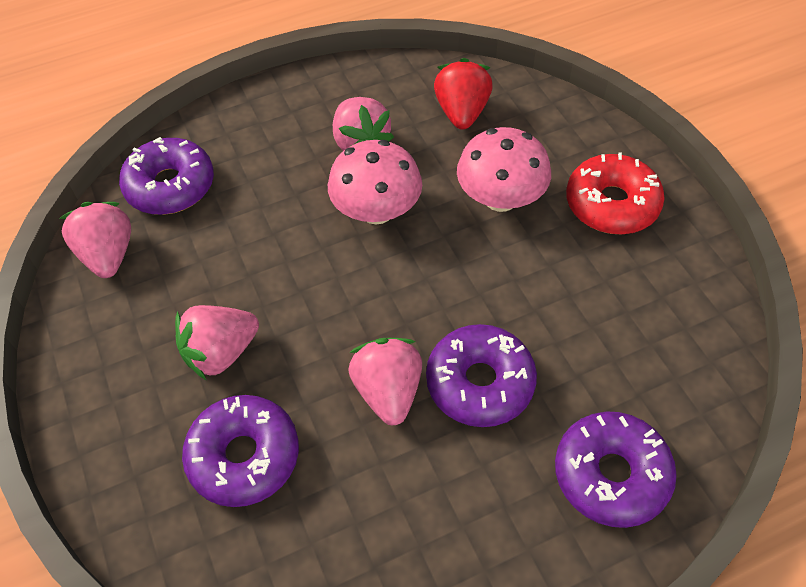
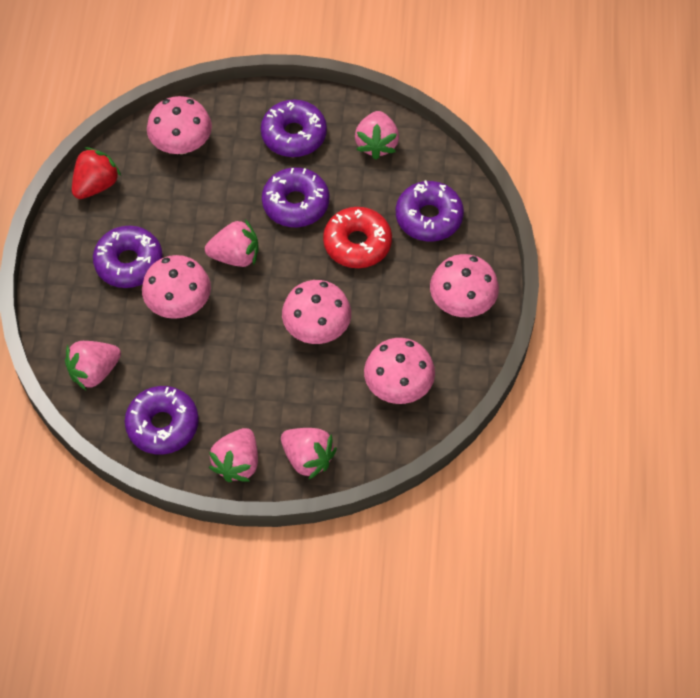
pink mushroom: [328,140,422,225] [457,127,551,212] = 2 -> [142,255,211,319] [147,96,212,154] [282,280,351,344] [364,338,435,404] [430,254,499,317] = 5
pink strawberry: [59,202,131,278] [175,305,259,380] [333,97,394,151] [348,338,422,425] = 4 -> [65,341,121,390] [205,219,259,267] [209,428,258,482] [281,428,337,479] [355,111,399,160] = 5
purple donut: [119,137,214,215] [182,395,299,507] [426,324,537,427] [555,412,677,528] = 4 -> [93,226,163,288] [125,386,199,455] [261,100,327,157] [262,167,329,227] [396,180,464,241] = 5

